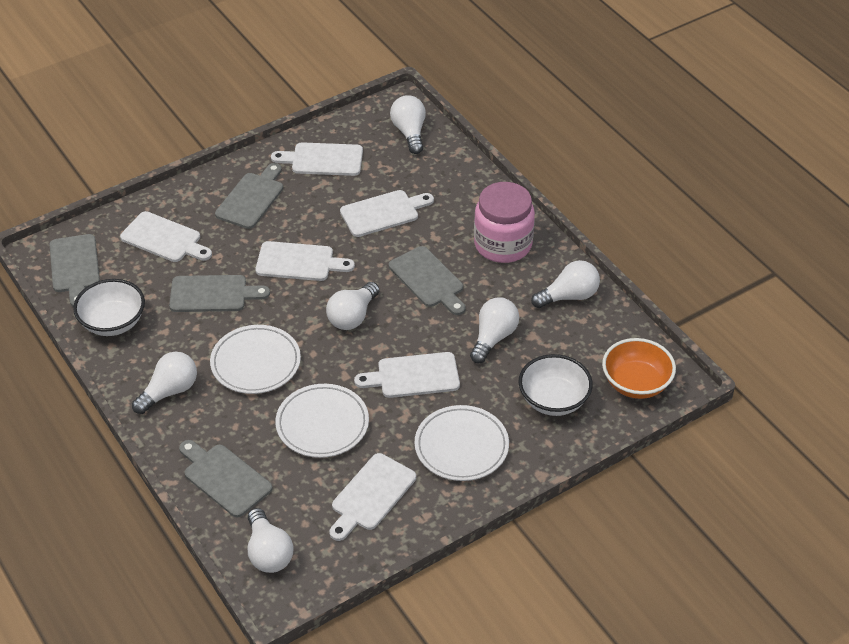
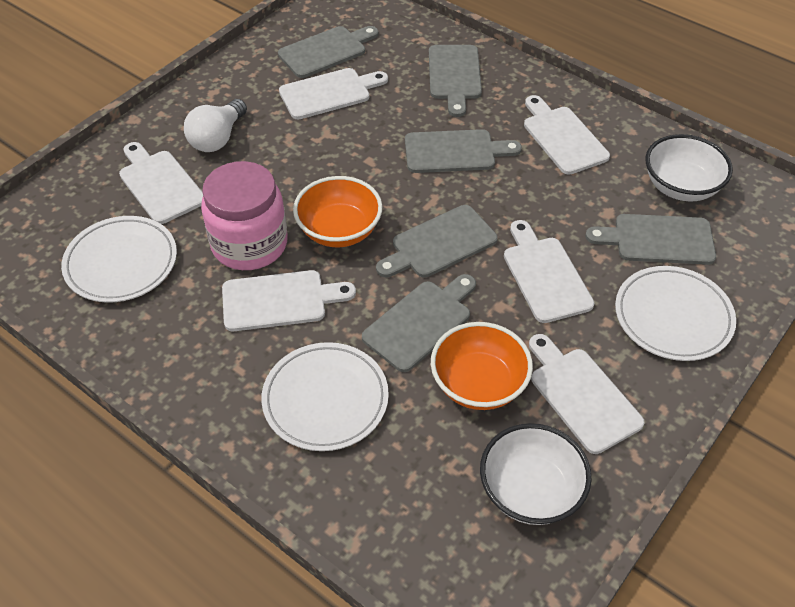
grey cutting board: [50,234,100,307] [169,275,270,312] [179,440,272,517] [215,163,283,229] [389,246,466,315] = 5 -> [278,26,378,78] [362,274,476,372] [376,205,498,278] [405,129,522,173] [429,45,482,117] [585,214,716,265] = 6
orange bowl: [602,338,676,399] = 1 -> [293,176,382,247] [431,322,533,410] = 2
white light bulb: [132,352,197,414] [248,508,293,573] [326,282,380,330] [390,95,426,154] [470,297,519,363] [531,260,600,308] = 6 -> [184,99,247,152] = 1

